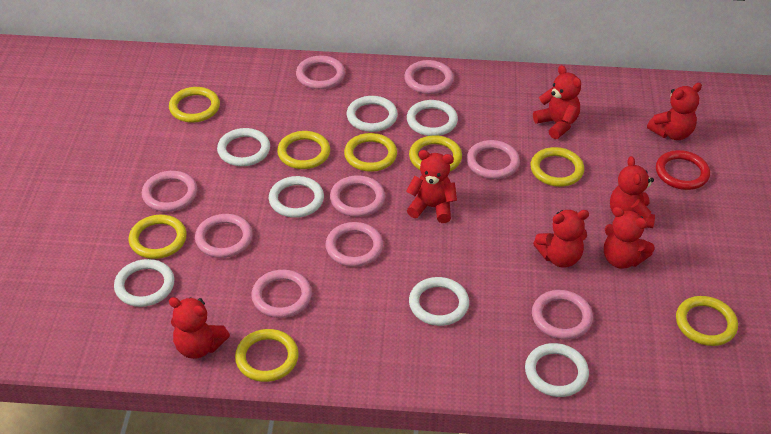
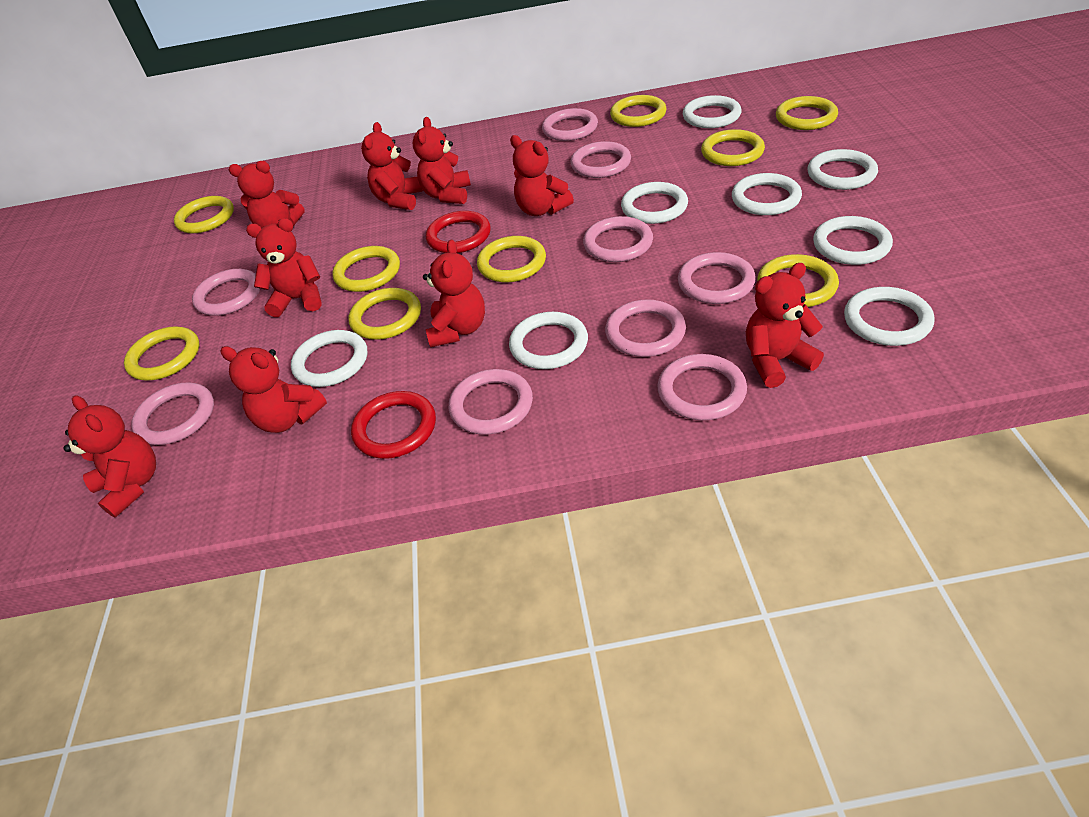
red ring: [656,150,710,190] = 1 -> [351,391,436,459] [426,211,491,253] = 2
red teddy bear: [169,297,230,359] [406,150,457,223] [533,65,581,139] [533,210,589,268] [604,207,655,269] [610,156,655,228] [647,83,702,140] = 7 -> [63,395,156,518] [220,346,327,433] [229,161,305,228] [246,218,321,317] [361,122,423,210] [413,117,471,204] [423,240,485,347] [510,135,574,216] [746,263,824,388] = 9
white ring: [114,259,174,307] [217,128,270,166] [269,176,324,218] [347,96,398,132] [407,100,458,136] [409,277,469,326] [525,343,589,397] = 7 -> [291,330,367,387] [509,312,588,369] [621,182,688,224] [683,95,742,128] [732,173,802,215] [807,149,878,190] [813,216,893,265] [844,287,935,346] = 8
yellow ring: [129,215,187,259] [169,87,220,123] [235,329,299,382] [277,131,330,169] [344,133,397,172] [409,135,462,171] [530,147,584,187] [676,296,738,346] = 8 -> [124,326,199,380] [174,196,234,233] [332,246,400,292] [348,288,421,340] [477,236,546,282] [610,95,667,127] [701,129,765,166] [757,254,839,307] [776,96,838,130] = 9

